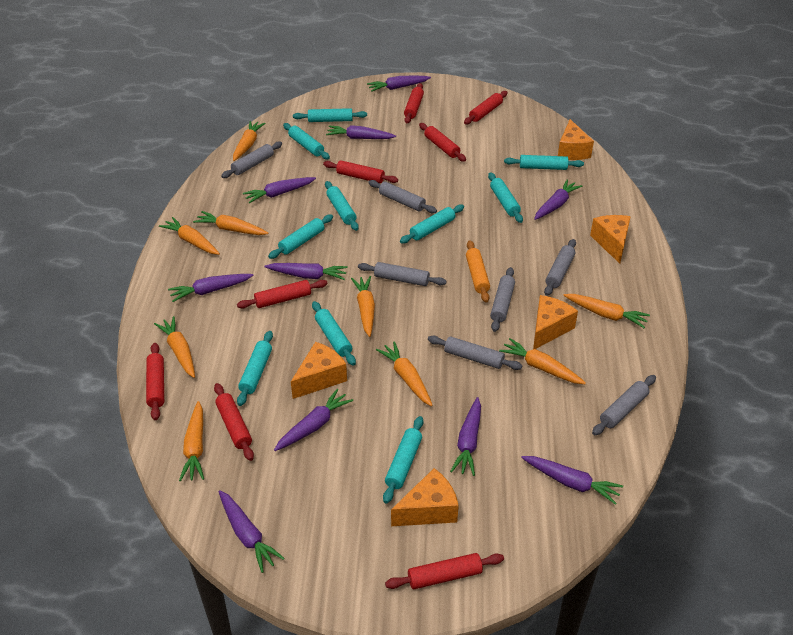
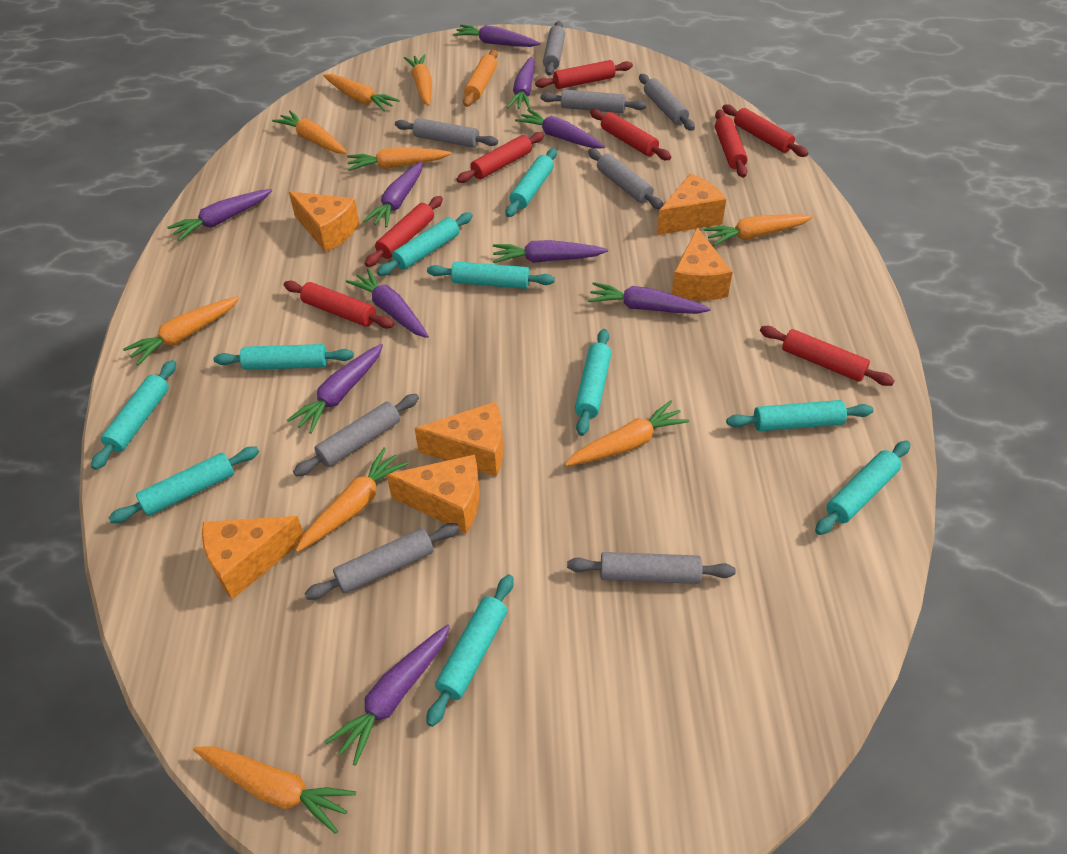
grey rolling pin: [221,141,282,178] [358,262,447,286] [368,180,437,213] [428,336,522,370] [490,267,515,332] [544,239,576,296] [592,375,656,435] = 7 -> [293,394,419,477] [304,523,459,600] [395,118,498,148] [541,89,647,113] [543,21,565,76] [567,552,736,584] [588,149,663,209] [639,74,695,131] = 8
orange cheese: [291,342,347,399] [391,468,459,526] [533,295,578,349] [558,119,594,160] [590,215,631,263] = 5 -> [202,516,304,600] [289,192,360,252] [387,454,479,533] [414,402,503,477] [657,173,726,235] [672,227,733,301] = 6

